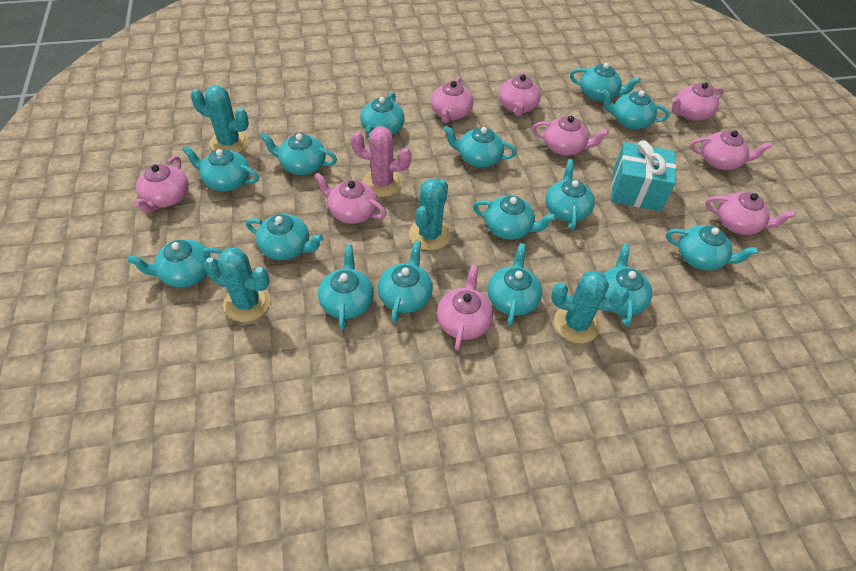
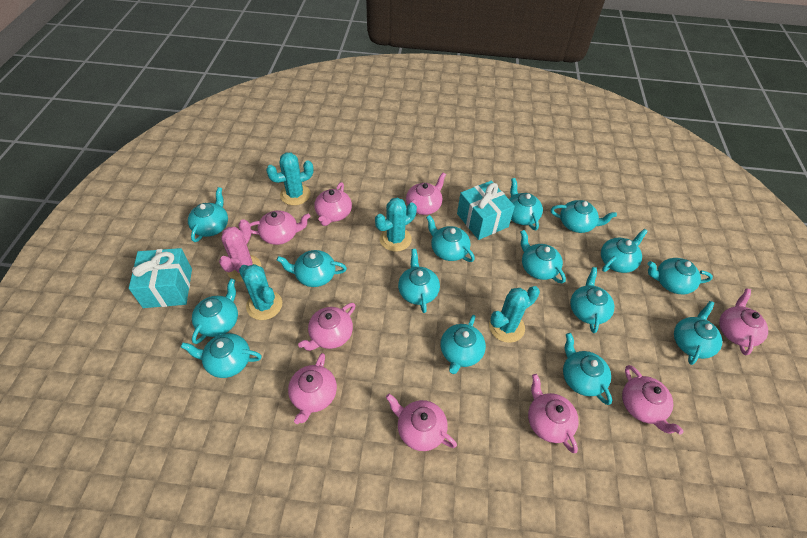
turquoise gift: [611,140,676,211] = 1 -> [129,248,192,308] [457,181,515,240] = 2

